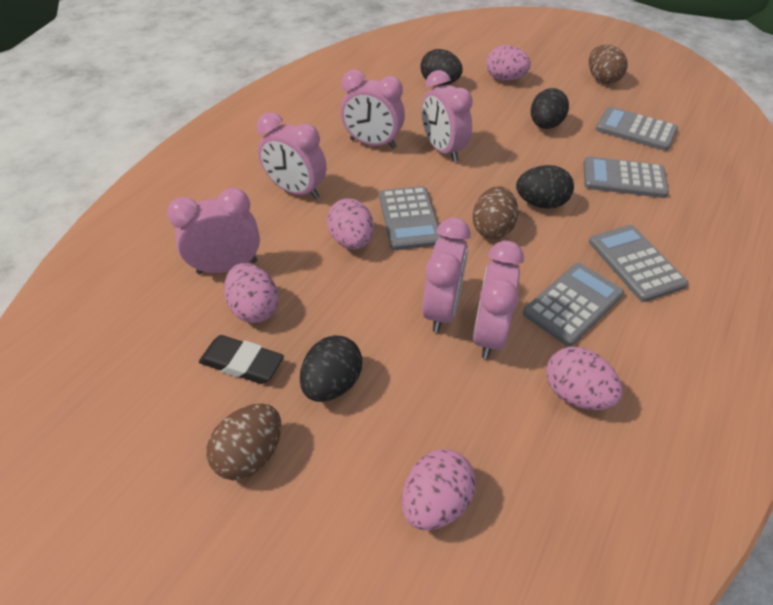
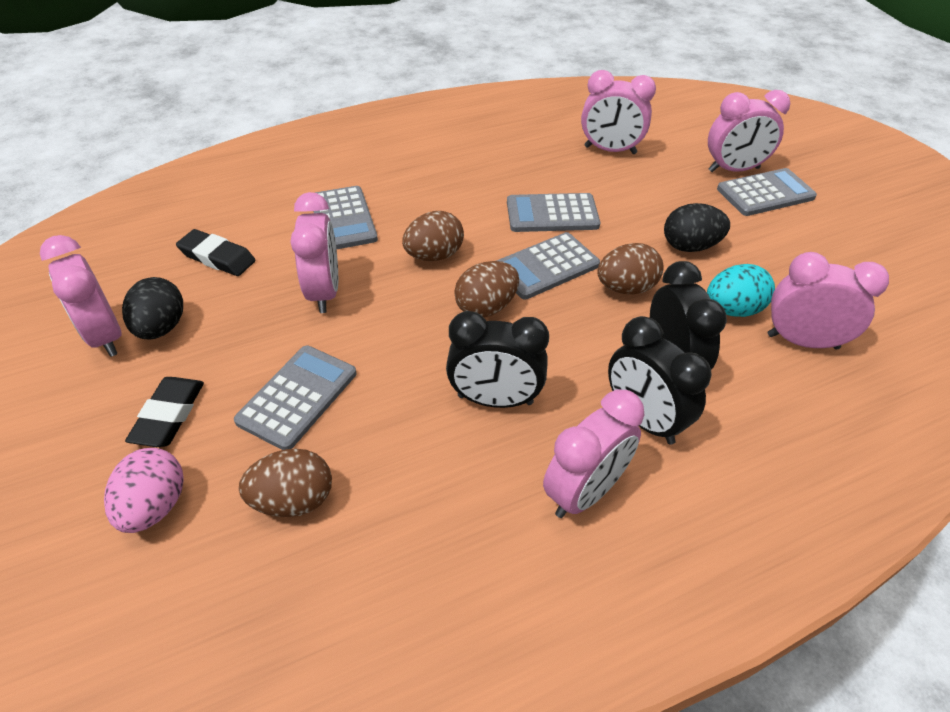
black clock: none = 0 -> [446,311,549,408] [608,316,711,445] [650,261,727,370] = 3
black egg: [300,335,362,402] [420,49,463,85] [516,165,574,209] [531,88,569,129] = 4 -> [122,277,183,340] [664,203,730,252] = 2
black eraser: [199,335,284,384] = 1 -> [125,377,204,447] [176,229,256,276] = 2
brown egg: [207,404,281,480] [472,186,518,239] [589,45,628,84] = 3 -> [239,448,332,517] [402,211,464,261] [454,261,519,317] [597,243,663,294] = 4
pink egg: [224,263,279,323] [327,198,374,249] [402,449,476,530] [486,45,531,81] [546,347,623,410] = 5 -> [104,448,184,533] = 1
turquoise egg: none = 0 -> [707,264,775,317] = 1

